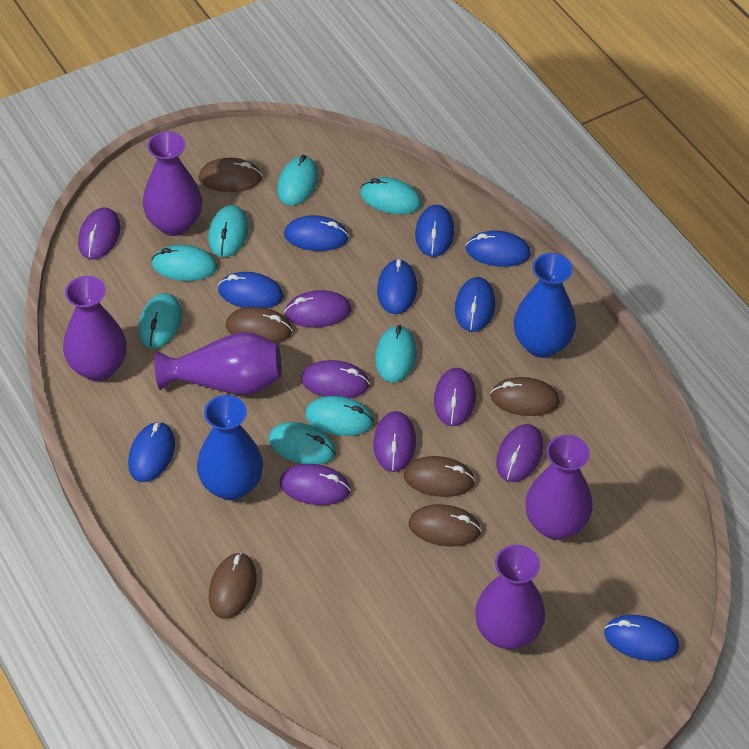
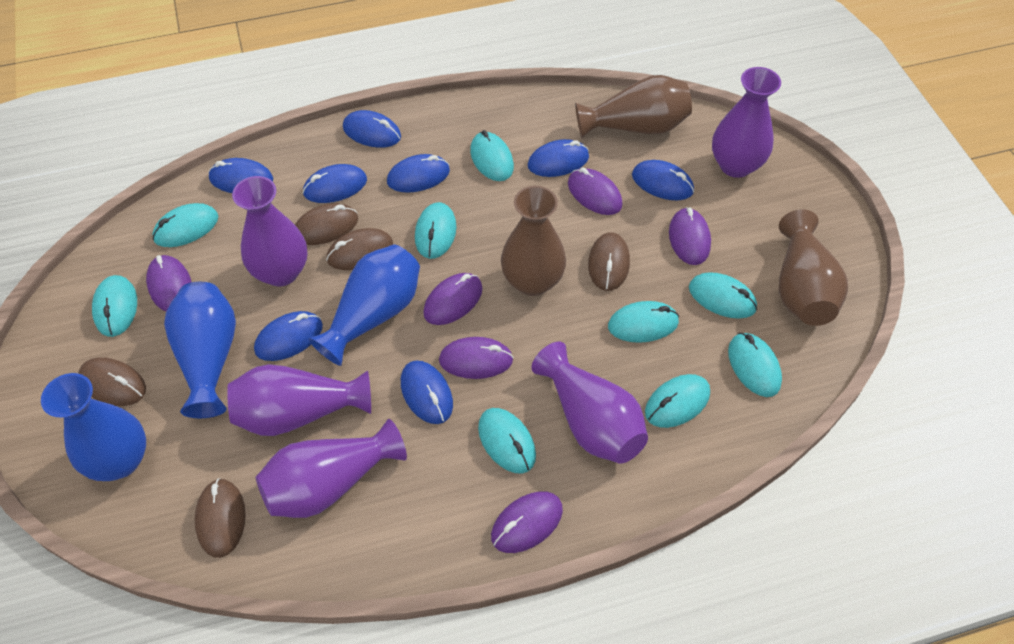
blue vase: [197,395,263,500] [514,253,576,358] = 2 -> [41,373,146,481] [164,282,236,418] [308,244,420,366] = 3
brown mouse: [199,158,262,192] [209,552,257,619] [226,307,293,343] [404,456,475,497] [408,504,481,547] [490,377,560,416] = 6 -> [78,357,146,406] [195,478,246,558] [295,204,358,245] [326,228,393,270] [588,232,630,291] = 5
brown vase: none = 0 -> [501,186,566,296] [575,75,692,138] [779,209,848,326] = 3
purple mouse: [78,208,121,260] [280,464,351,505] [284,290,351,327] [301,360,370,398] [374,411,416,472] [434,368,476,426] [496,424,543,482] = 7 -> [146,255,191,311] [423,273,483,325] [439,337,513,379] [491,491,563,553] [568,167,622,215] [669,207,711,265] = 6
turquoise mouse: [139,293,182,348] [151,245,217,281] [208,205,249,257] [269,422,336,465] [277,155,319,206] [305,396,374,436] [360,177,422,214] [375,325,417,383] = 8 -> [92,275,137,337] [152,203,219,247] [415,202,456,259] [470,130,514,181] [478,408,536,474] [608,301,679,343] [645,374,710,428] [689,272,757,319] [728,333,782,397] = 9

